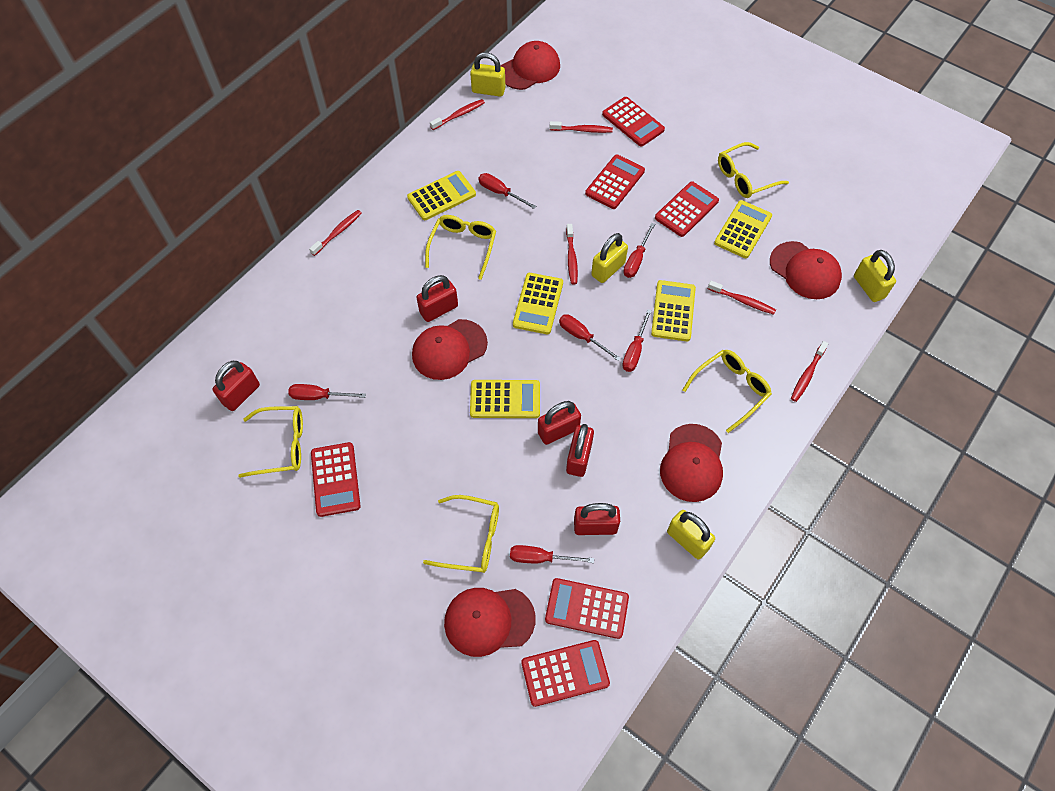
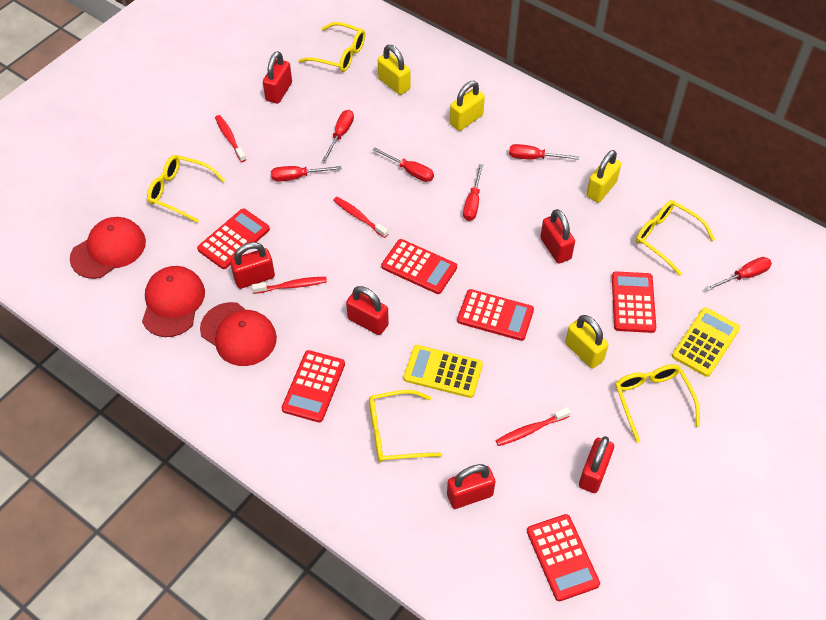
red cap: [412,319,488,380] [444,588,536,657] [500,41,560,90] [660,424,723,502] [770,241,842,299] = 5 -> [70,217,146,279] [142,266,205,337] [200,302,277,366] = 3
red padlock: [213,361,260,411] [416,275,458,322] [538,401,581,445] [566,424,594,477] [574,503,620,535] = 5 -> [230,242,275,289] [263,51,292,104] [346,286,389,335] [447,464,495,509] [540,209,575,263] [579,436,614,493] = 6
red toothbrush: [309,210,362,256] [430,99,485,130] [550,121,613,133] [566,224,578,284] [708,281,776,315] [791,341,828,402] = 6 -> [215,115,246,162] [252,277,327,294] [333,197,388,238] [496,407,570,446] = 4
yellow calculator: [407,171,476,220] [470,380,540,418] [513,273,563,334] [651,280,696,341] [714,200,772,258] = 5 -> [404,345,483,398] [672,308,740,377] = 2

